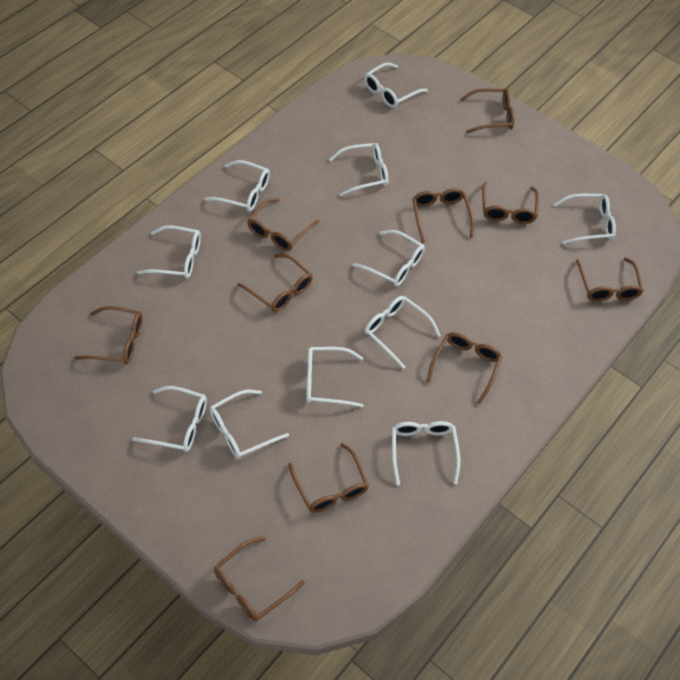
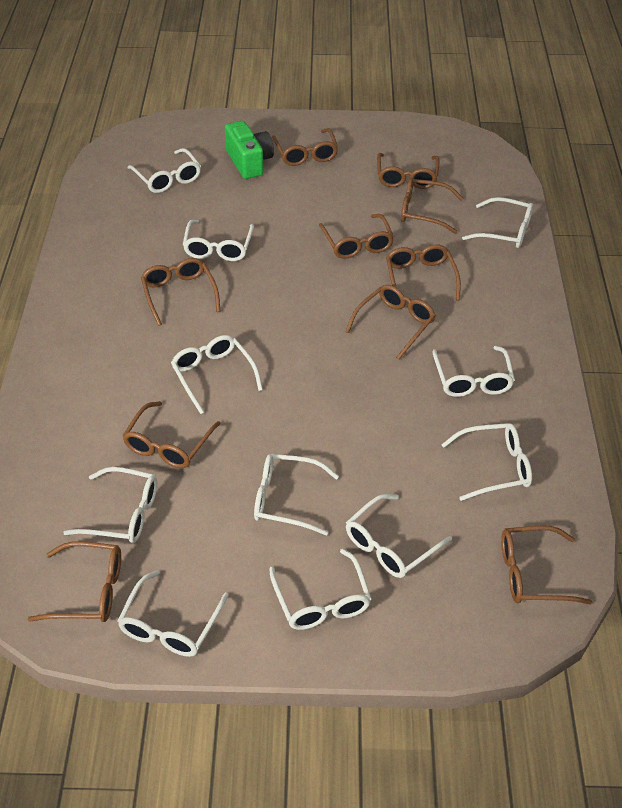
green camera: none = 0 -> [225,121,274,179] = 1

